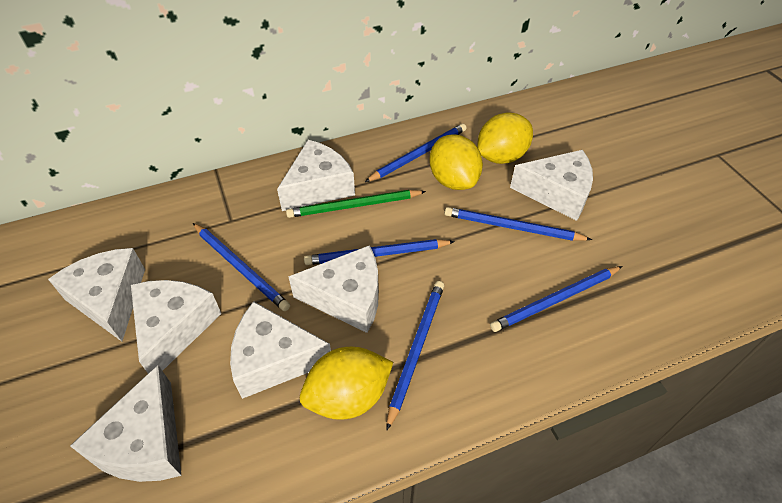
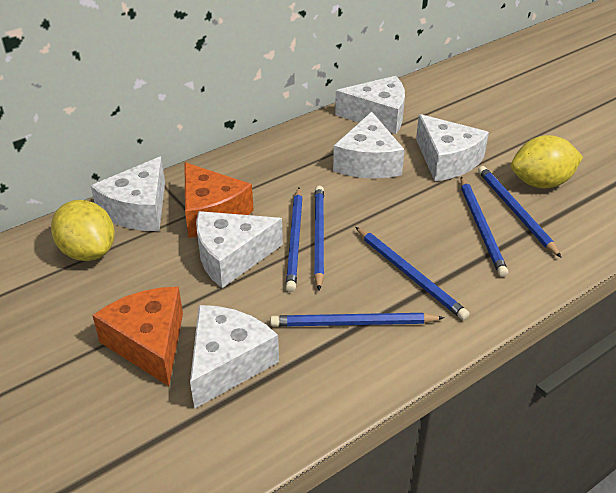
green pencil: [286,190,426,218] = 1 -> none = 0
orange cheese: none = 0 -> [92,287,183,386] [184,162,254,238] = 2
white cheese: [48,248,145,341] [70,365,181,482] [131,280,221,373] [230,301,331,399] [277,140,355,211] [288,245,379,333] [510,150,593,221] = 7 -> [91,156,165,231] [190,305,279,409] [196,211,283,288] [333,112,405,178] [335,76,405,134] [416,114,489,181] = 6
yellow lemon: [300,347,393,420] [429,134,483,190] [477,112,533,164] = 3 -> [51,200,115,261] [511,135,583,189] = 2

